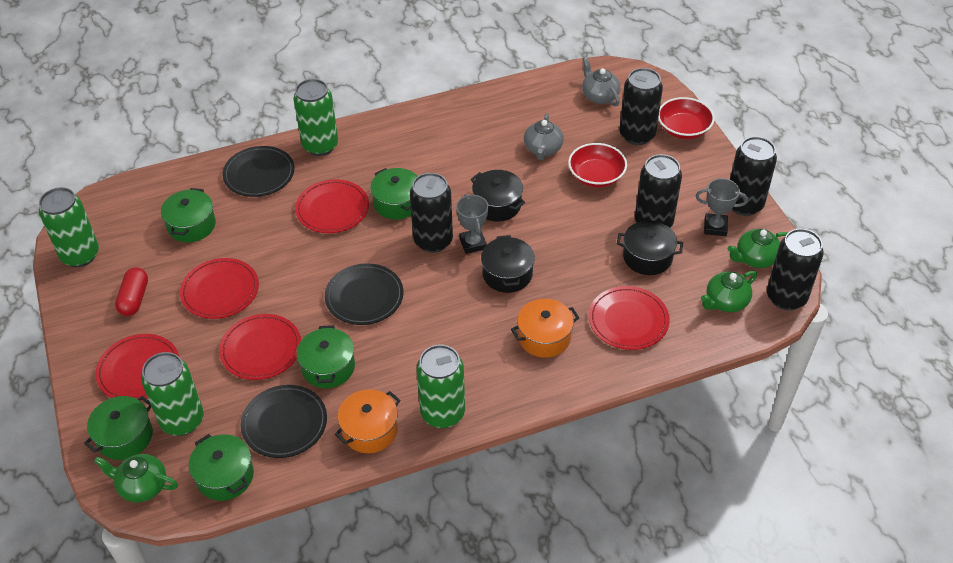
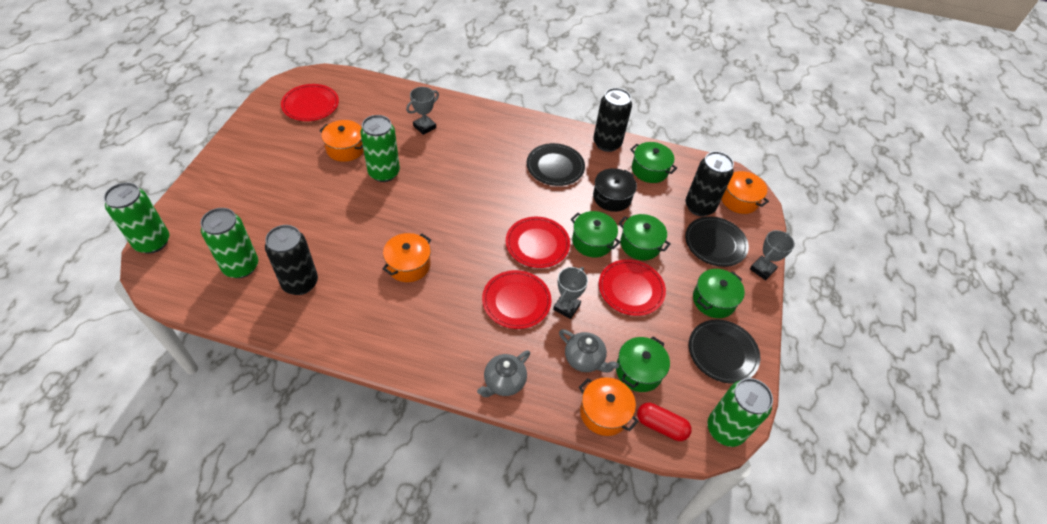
black can: [410,173,453,253] [619,68,663,145] [635,154,682,228] [730,136,777,216] [767,229,824,310] = 5 -> [265,225,318,295] [593,88,632,152] [686,151,734,216] = 3
black pot: [471,170,525,222] [481,235,535,293] [617,221,683,275] = 3 -> [593,168,637,212] = 1
green teapot: [94,454,178,503] [701,271,757,312] [728,229,788,268] = 3 -> none = 0
grey trophy: [456,194,488,254] [696,178,748,236] = 2 -> [406,87,439,135] [553,267,588,319] [750,230,795,280] = 3
orange pot: [335,389,401,453] [511,299,579,358] = 2 -> [319,120,364,162] [382,233,431,282] [579,377,639,436] [722,171,769,214] = 4
red bowl: [568,143,627,187] [658,97,715,139] = 2 -> none = 0
red plate: [95,334,179,399] [180,258,259,319] [219,314,301,380] [295,179,369,233] [589,286,670,350] = 5 -> [281,84,339,121] [482,270,551,329] [506,217,570,268] [599,259,666,316] = 4

